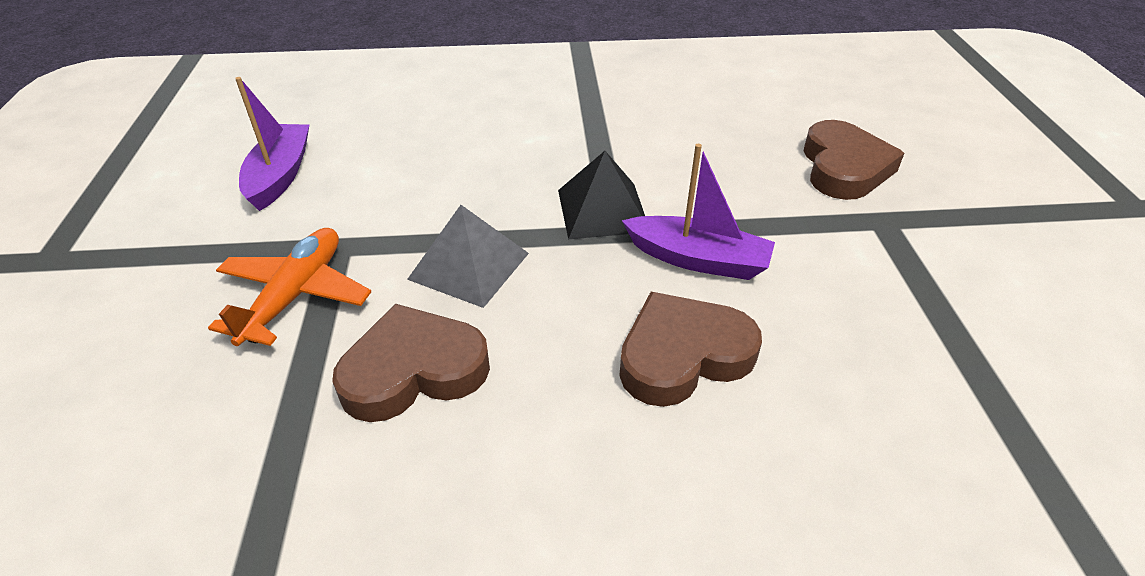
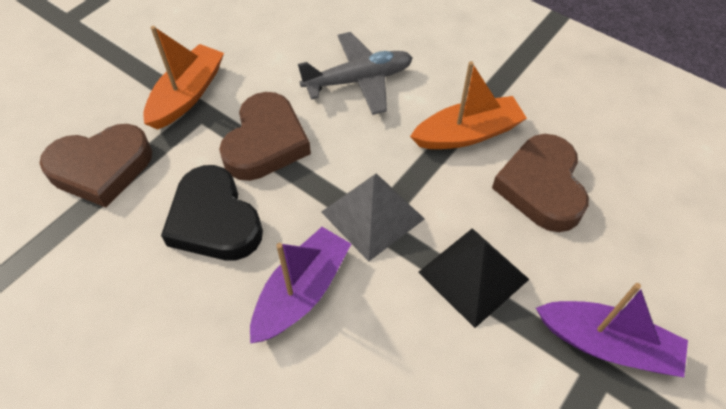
black heart: none = 0 -> [161,165,263,260] = 1
grey plane: none = 0 -> [298,32,413,115] = 1
orange boat: none = 0 -> [143,26,224,130] [410,61,527,149] = 2
orange plane: [208,228,371,346] = 1 -> none = 0

